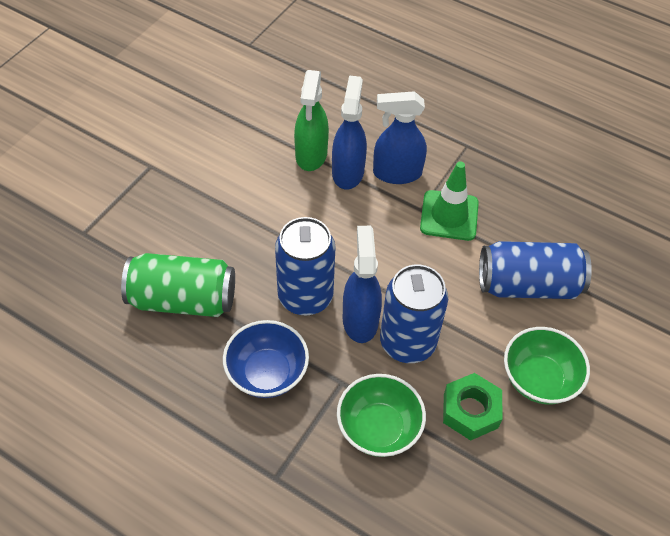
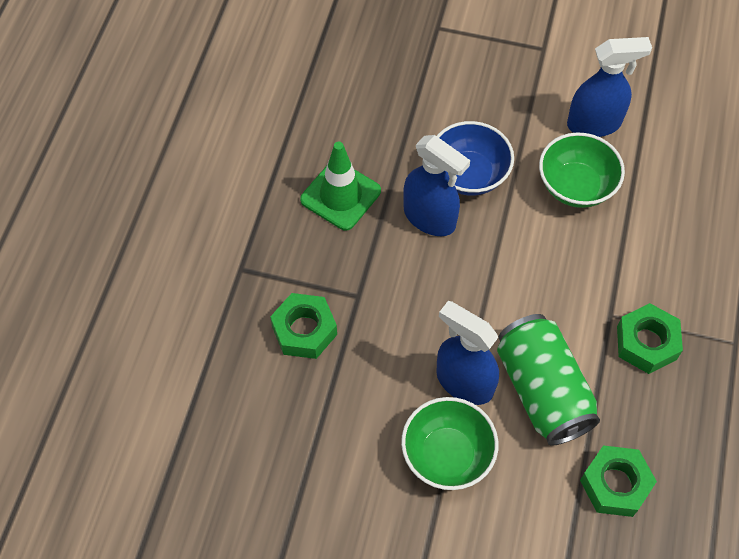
blue can: [275,217,336,316] [380,265,448,363] [479,241,592,299] = 3 -> none = 0
green nut: [443,373,503,441] = 1 -> [270,293,337,359] [580,445,657,517] [617,303,683,374] = 3
green spray bottle: [294,70,329,171] = 1 -> none = 0

